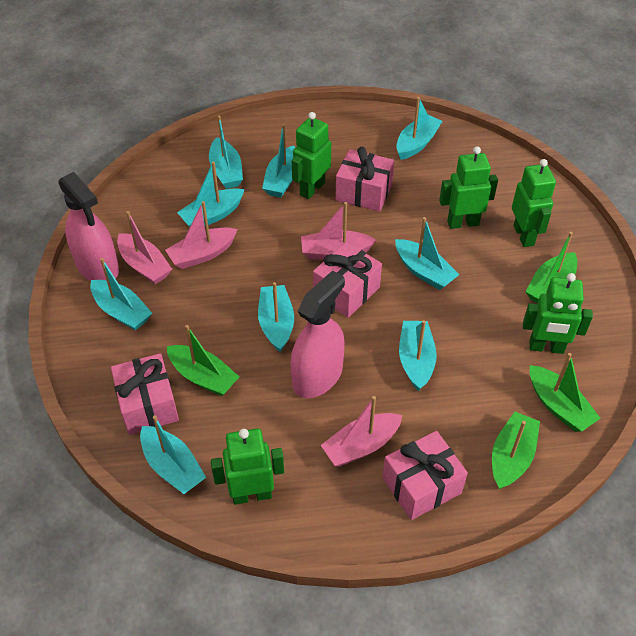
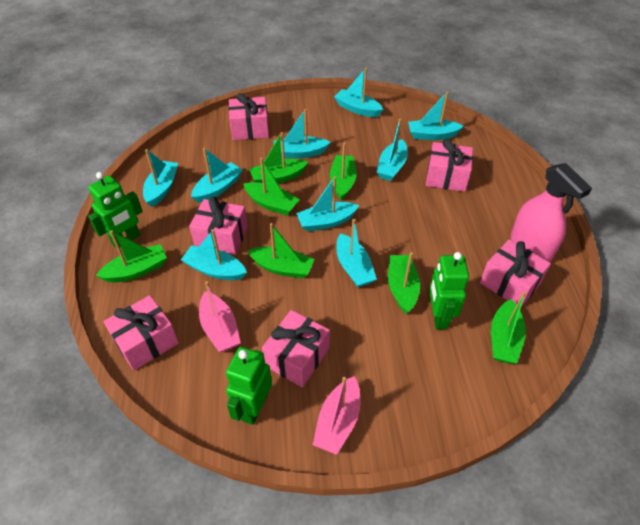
green boat: [167,325,240,396] [492,412,540,489] [525,232,578,303] [530,353,601,432] = 4 -> [96,230,167,283] [243,158,300,215] [248,223,314,278] [249,132,308,183] [330,143,357,201] [388,252,420,314] [491,291,526,364] = 7
green robot: [211,428,284,505] [292,112,331,199] [439,146,498,229] [512,159,556,247] [523,273,593,354] = 5 -> [88,172,143,249] [226,347,272,425] [429,252,469,329] = 3
pink boat: [117,211,172,284] [165,201,238,269] [301,202,376,260] [321,396,402,466] = 4 -> [199,281,241,352] [313,376,360,455] = 2
pink gift: [111,353,179,435] [313,242,382,318] [335,147,394,212] [382,431,468,520] = 4 -> [103,295,179,371] [189,196,248,255] [229,93,269,140] [262,310,330,387] [426,139,473,192] [480,239,551,307] = 6
pink spray bottle: [58,172,119,281] [290,270,345,398] = 2 -> [511,163,592,262] = 1

